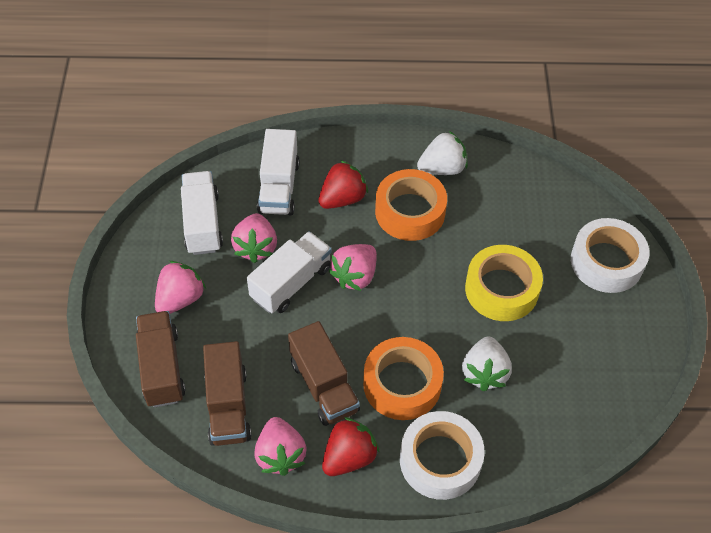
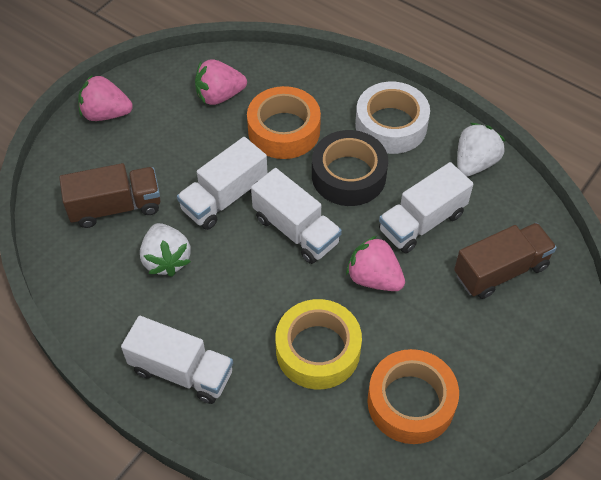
black tape: none = 0 -> [312,130,388,206] = 1
brown truck: [136,311,186,407] [203,341,252,446] [288,321,360,426] = 3 -> [59,163,161,228] [454,223,557,299] = 2
pink strawberry: [155,261,206,314] [231,213,277,263] [254,417,307,476] [329,244,377,291] = 4 -> [78,75,133,121] [195,60,247,105] [346,235,405,291] = 3
red strawberry: [318,160,368,209] [322,417,380,476] = 2 -> none = 0
white tape: [400,411,485,500] [571,218,649,293] = 2 -> [355,82,430,154] = 1
white truck: [181,171,223,255] [247,231,332,313] [257,129,299,215] = 3 -> [121,316,233,404] [177,137,267,230] [251,168,342,264] [379,162,473,254] = 4

